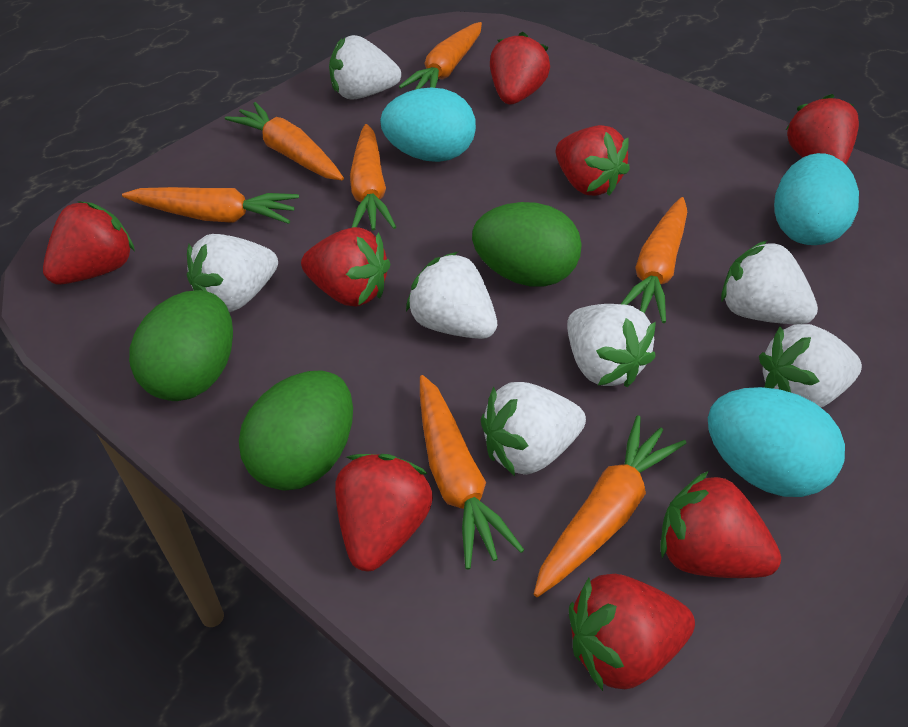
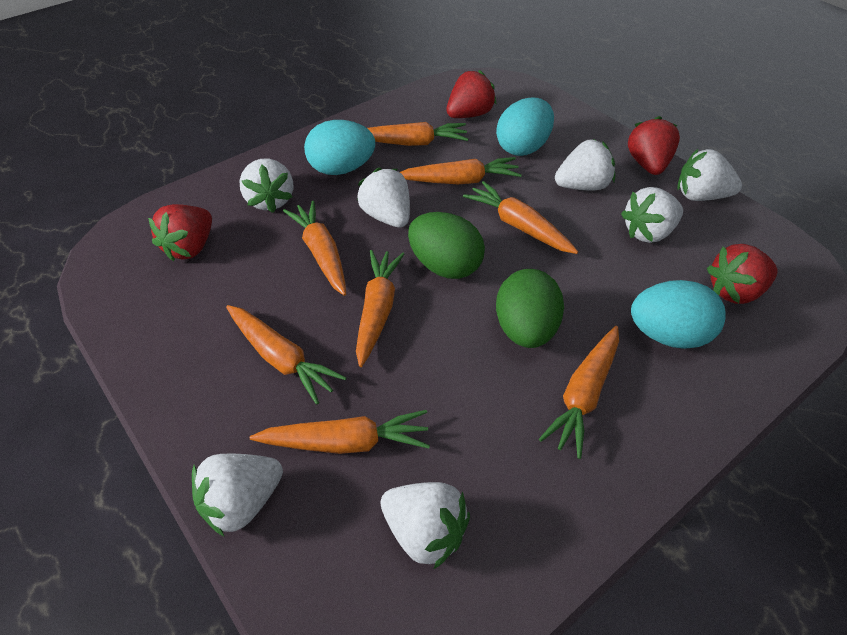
green egg: [129,290,233,401] [239,370,353,490] [472,202,582,287] = 3 -> [408,212,485,279] [496,269,564,348] = 2
orange carrot: [122,187,299,224] [225,102,344,181] [350,124,396,230] [399,22,482,90] [420,375,524,569] [534,415,686,597] [621,197,687,323] = 7 -> [226,305,347,405] [250,410,430,454] [283,201,346,296] [356,250,404,367] [367,122,468,146] [400,157,522,184] [463,181,578,254] [539,326,619,459] = 8
red strawberry: [43,201,135,285] [301,227,390,307] [335,454,433,571] [490,32,550,104] [556,125,630,196] [569,574,695,691] [661,471,781,578] [786,94,859,165] = 8 -> [148,204,212,261] [446,70,497,118] [628,116,680,175] [707,244,778,304] = 4

